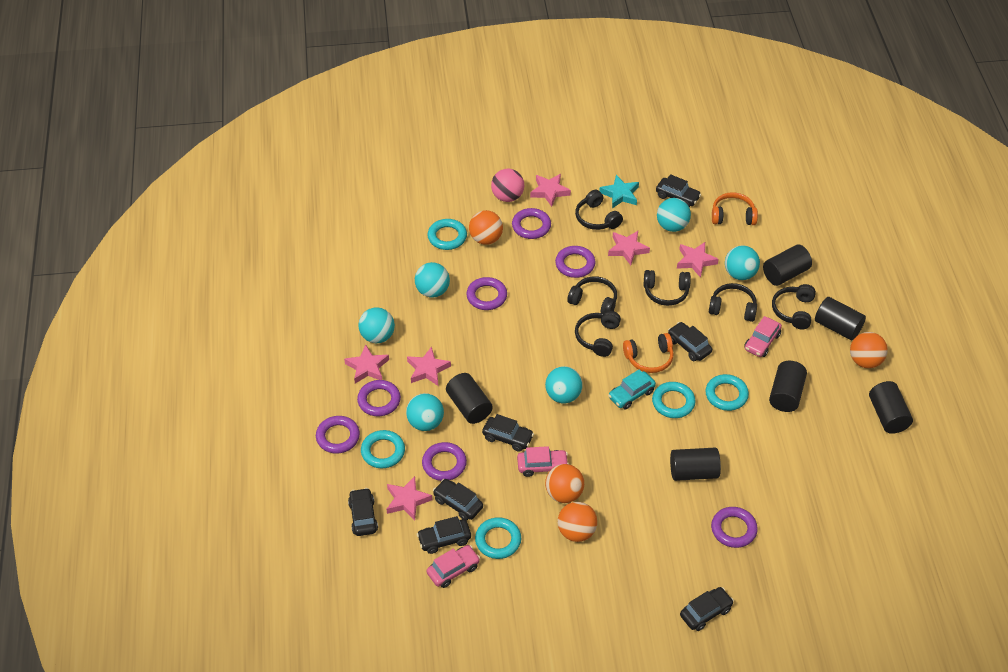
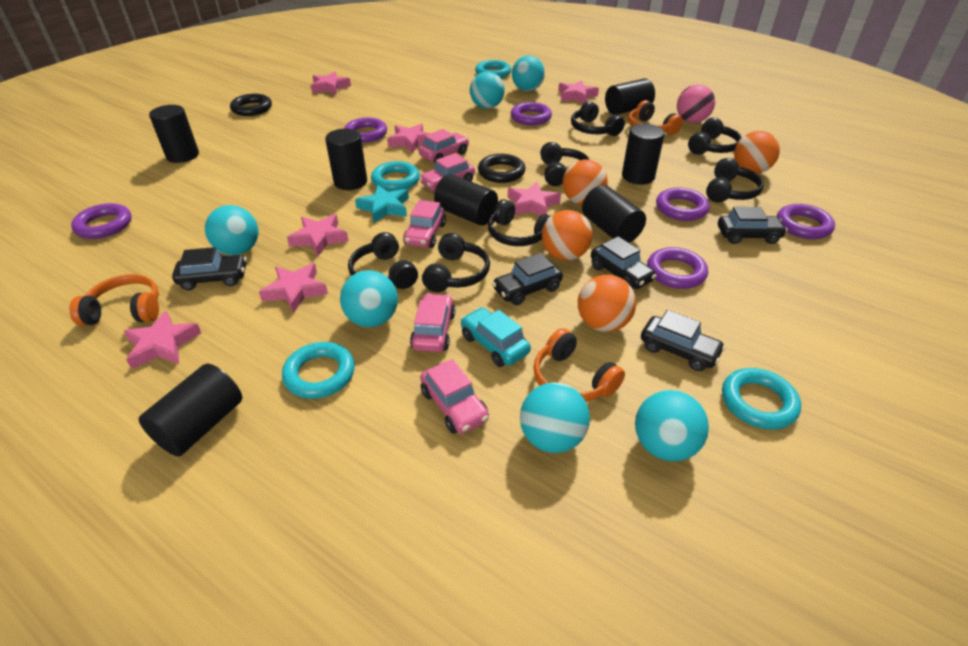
black car: [348,488,378,536] [417,516,471,554] [433,479,483,521] [482,414,534,452] [656,174,701,207] [668,322,712,361] [680,587,734,631] = 7 -> [172,247,247,290] [492,253,563,306] [591,236,656,289] [641,310,725,371] [718,207,787,244] = 5
black cylinder: [446,373,493,424] [670,448,721,481] [763,245,812,286] [769,361,807,412] [815,297,866,340] [869,381,913,434] = 6 -> [139,364,242,457] [149,105,199,163] [325,129,367,190] [434,174,498,226] [582,185,646,243] [605,78,655,115] [622,124,665,185] = 7
black headphones: [567,276,617,313] [575,190,623,230] [575,311,621,357] [644,270,691,306] [709,283,757,322] [772,284,816,330] = 6 -> [348,232,418,289] [422,233,490,292] [488,199,551,246] [540,142,590,186] [571,101,625,136] [688,117,742,155] [706,158,764,203] = 7
black ring: none = 0 -> [230,94,272,116] [478,154,526,183] = 2
orange headphones: [623,333,674,373] [712,192,758,225] = 2 -> [69,274,159,326] [533,328,625,402] [628,100,683,135] = 3
pink car: [427,545,480,588] [517,446,569,477] [744,316,782,357] = 3 -> [403,200,446,248] [410,293,455,352] [418,129,469,163] [419,153,475,191] [420,359,489,434] = 5
pink star: [344,345,389,383] [387,476,432,520] [407,346,451,386] [530,174,571,207] [608,231,650,265] [677,242,719,278] = 6 -> [124,310,201,369] [259,263,328,313] [287,214,349,256] [311,72,351,95] [387,124,430,153] [508,181,561,216] [558,80,599,104] = 7
purple ring: [316,416,360,454] [357,380,401,416] [422,442,467,481] [466,277,507,310] [512,208,551,239] [555,246,596,278] [711,507,758,548] = 7 -> [71,203,132,239] [344,118,387,143] [511,102,552,125] [647,247,708,289] [656,187,710,221] [777,204,835,239] = 6
turquoise ring: [361,430,405,468] [428,219,467,250] [475,517,521,559] [652,382,696,418] [705,374,749,411] = 5 -> [282,342,355,399] [371,161,420,191] [475,60,511,78] [722,368,801,430] = 4

